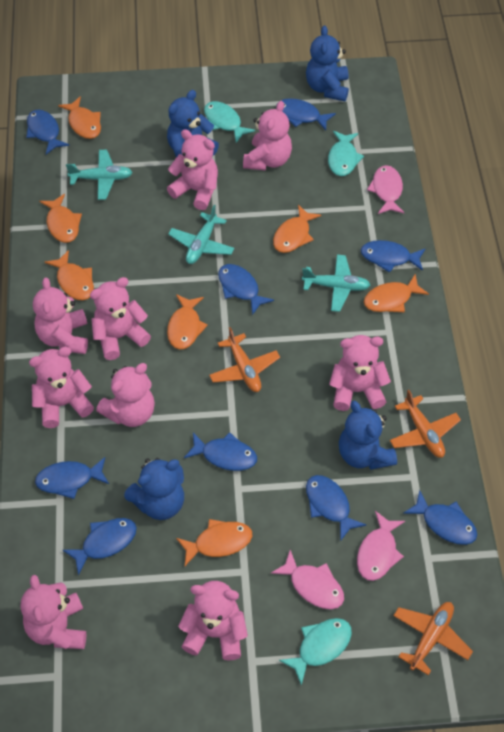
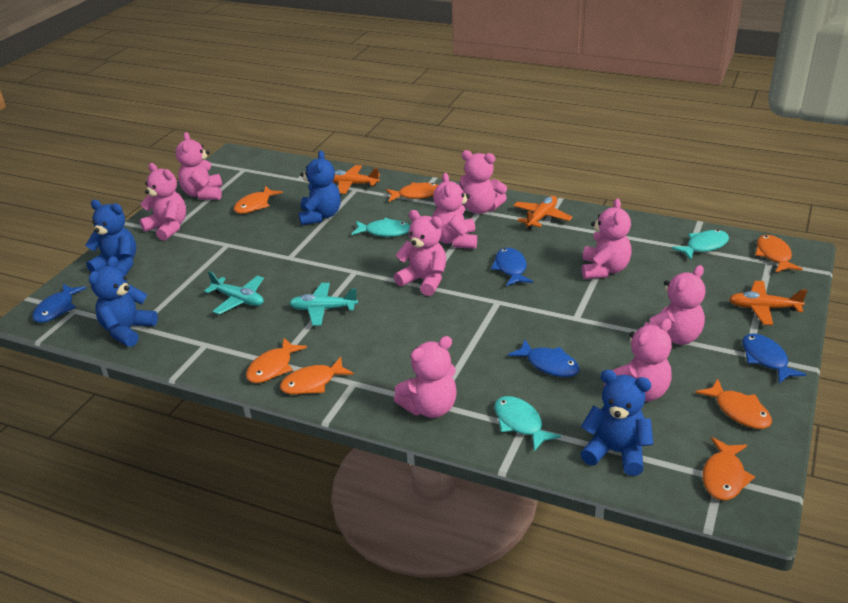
blue fish: [26,110,69,154] [35,457,109,499] [63,518,137,575] [184,432,257,471] [218,264,274,315] [276,98,336,130] [306,475,366,540] [361,240,426,273] [403,490,477,545] = 9 -> [32,284,86,323] [491,248,533,286] [508,339,580,377] [742,333,806,383] = 4
pink fish: [271,550,344,609] [357,511,405,581] [367,165,404,214] = 3 -> none = 0
turquoise plane: [66,150,133,200] [168,205,235,264] [302,254,370,312] = 3 -> [204,271,264,314] [289,283,358,326] = 2

